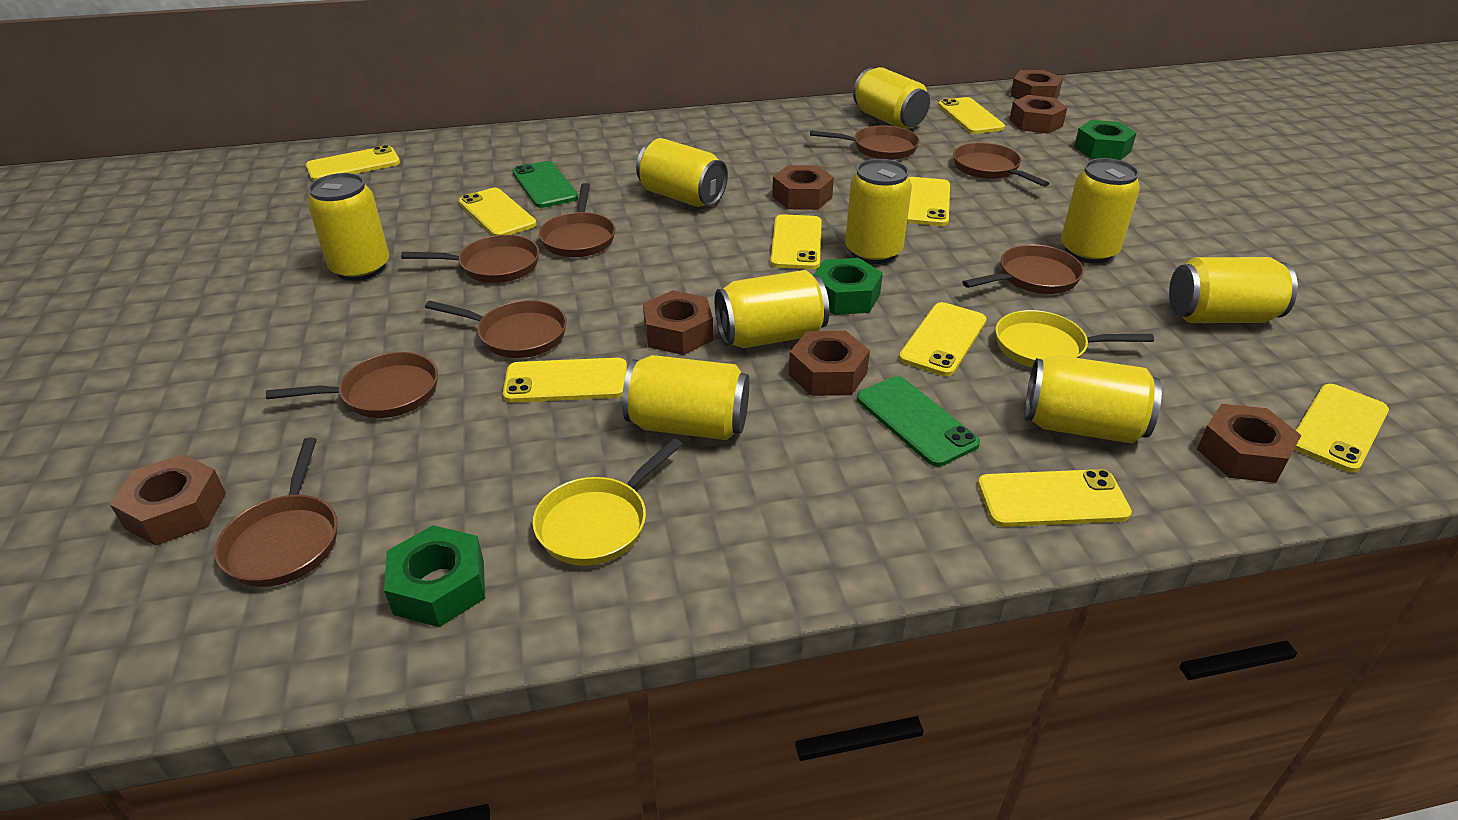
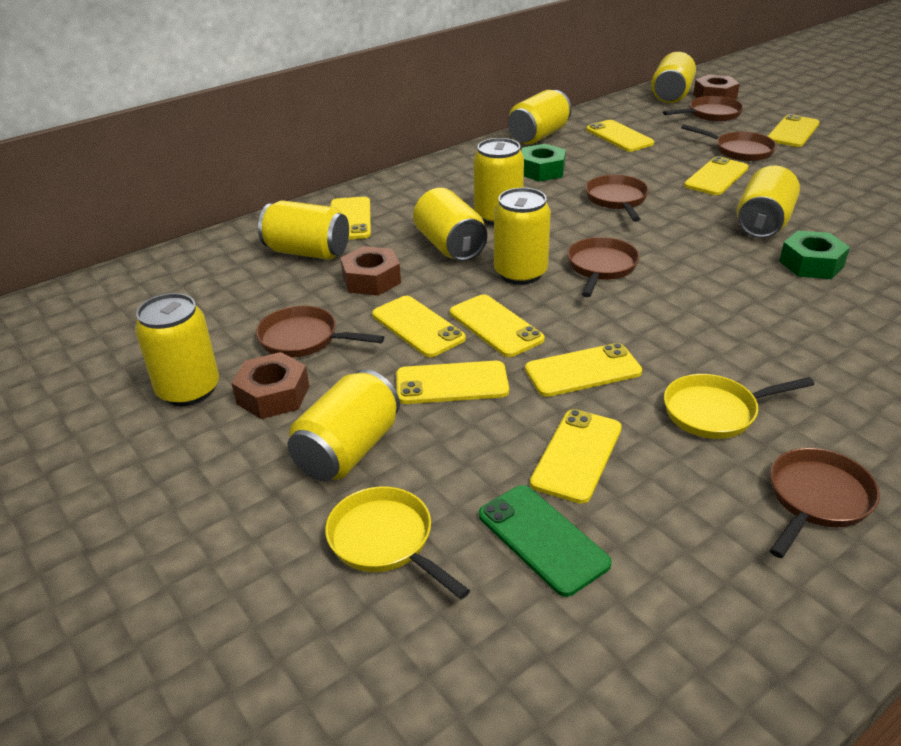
brown nut: [110,454,226,546] [643,290,713,355] [772,165,834,210] [789,331,870,396] [1009,95,1067,134] [1010,70,1063,99] [1197,404,1301,483] = 7 -> [232,352,309,419] [340,246,401,296] [693,74,740,100] = 3
brown pan: [215,438,338,587] [266,352,438,418] [401,235,539,283] [425,300,567,358] [539,183,615,257] [810,125,919,160] [953,143,1049,187] [963,245,1084,294] = 8 -> [256,306,384,358] [567,237,640,297] [585,175,649,222] [663,96,744,122] [681,124,777,161] [770,448,880,558] = 6
green nut: [384,525,485,627] [813,258,883,315] [1074,120,1137,160] = 3 -> [521,144,566,182] [779,231,850,279] = 2
green phone: [512,161,579,208] [857,376,980,467] = 2 -> [479,485,612,597] = 1

